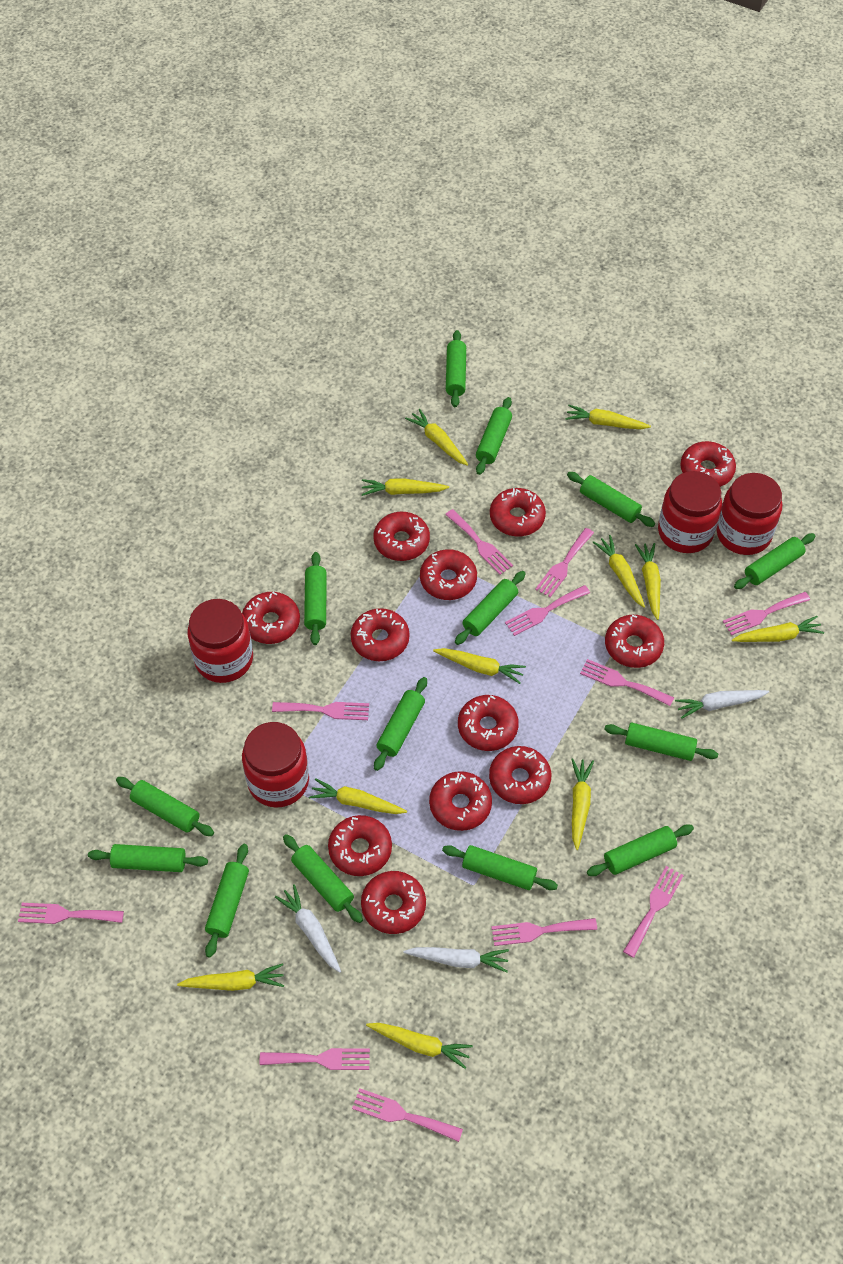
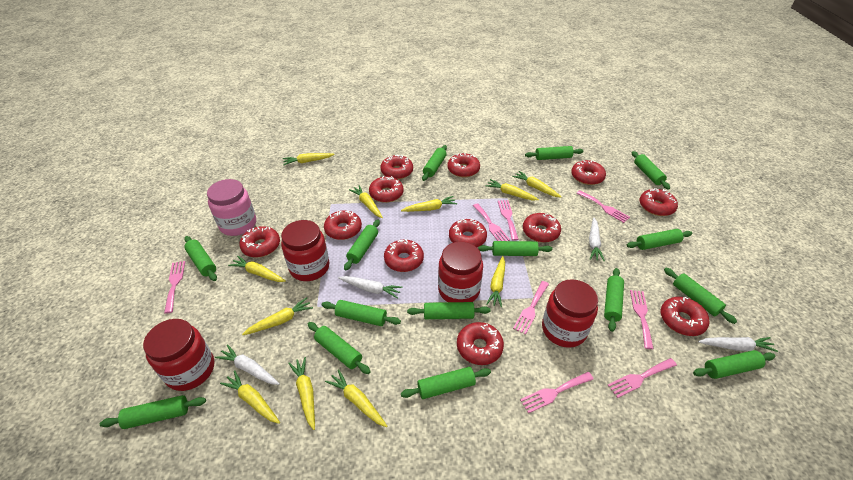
green rolling pin: [88,844,208,872] [116,777,214,836] [205,844,249,958] [283,834,363,923] [304,552,327,645] [374,677,427,771] [442,845,558,890] [446,330,466,407] [455,571,525,645] [476,397,512,475] [567,472,655,527] [587,825,694,876] [604,723,718,761] [734,533,815,589] = 14 -> [100,395,206,429] [184,236,217,281] [308,322,371,374] [322,300,401,326] [344,220,380,270] [401,367,491,399] [407,302,491,319] [422,145,447,181] [478,241,552,256] [525,146,584,160] [604,268,624,332] [627,229,693,250] [632,151,670,190] [664,268,737,324] [693,350,776,379] = 15
pink fork: [18,903,124,924] [260,1048,370,1070] [272,702,369,720] [352,1088,463,1142] [445,509,513,575] [492,918,597,946] [505,585,590,636] [535,528,594,597] [580,659,674,706] [623,866,684,958] [723,592,810,635] = 11 -> [164,261,185,314] [473,203,510,241] [498,200,519,241] [513,281,549,335] [520,372,594,413] [577,190,630,223] [608,358,677,398] [630,290,654,349] = 8
pink jar: none = 0 -> [207,179,256,236] = 1
white carrot: [275,884,341,973] [403,947,509,973] [675,690,769,719] = 3 -> [215,344,280,385] [338,276,402,299] [589,218,605,261] [698,337,778,352] = 4

